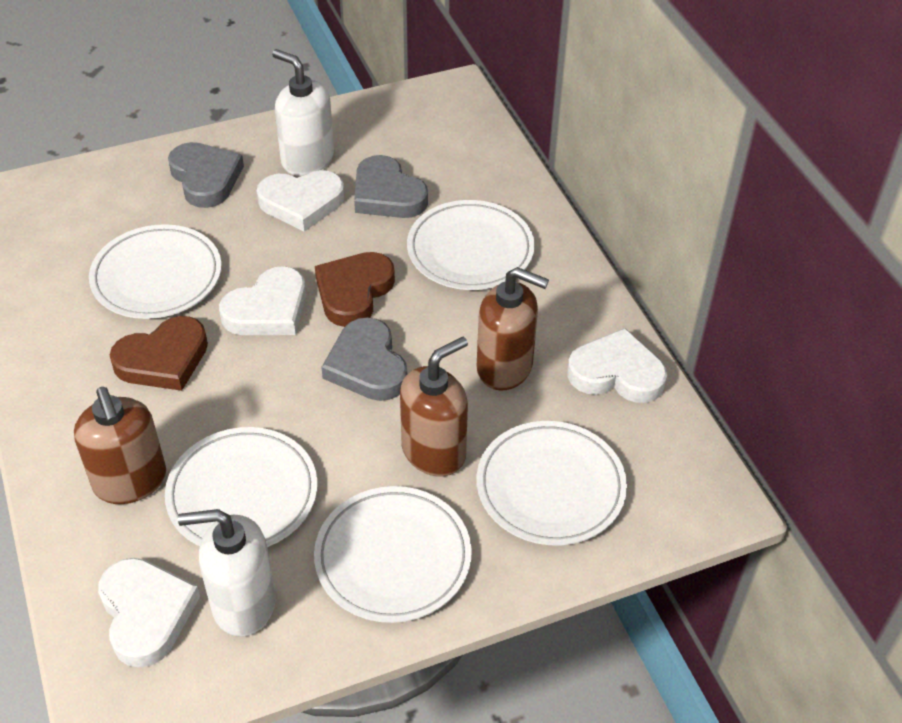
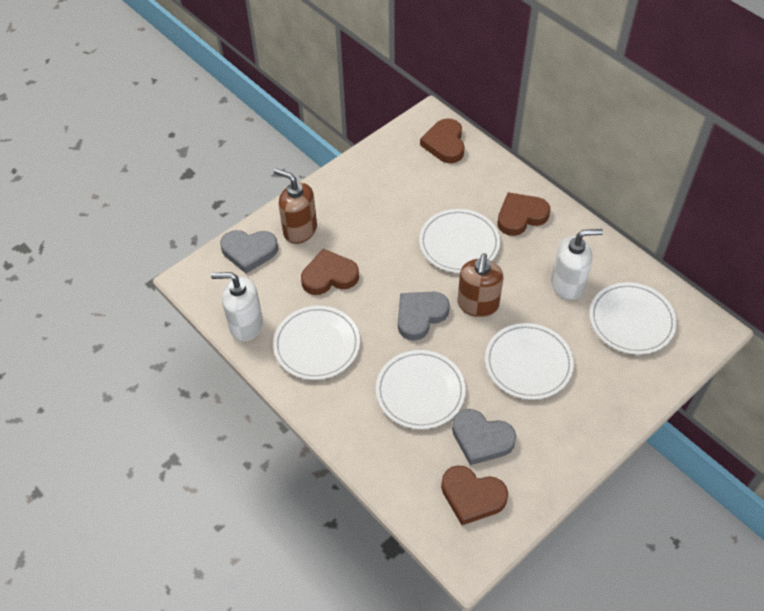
brown heart: [110,316,208,391] [315,252,395,327] = 2 -> [301,249,359,295] [420,118,465,163] [441,465,508,525] [497,192,550,236] = 4
brown soap dispenser: [74,387,166,504] [400,336,468,477] [477,267,549,390] = 3 -> [274,169,317,244] [458,253,503,317] = 2
white heart: [98,558,200,668] [219,266,306,335] [257,170,345,232] [567,328,667,403] = 4 -> none = 0

